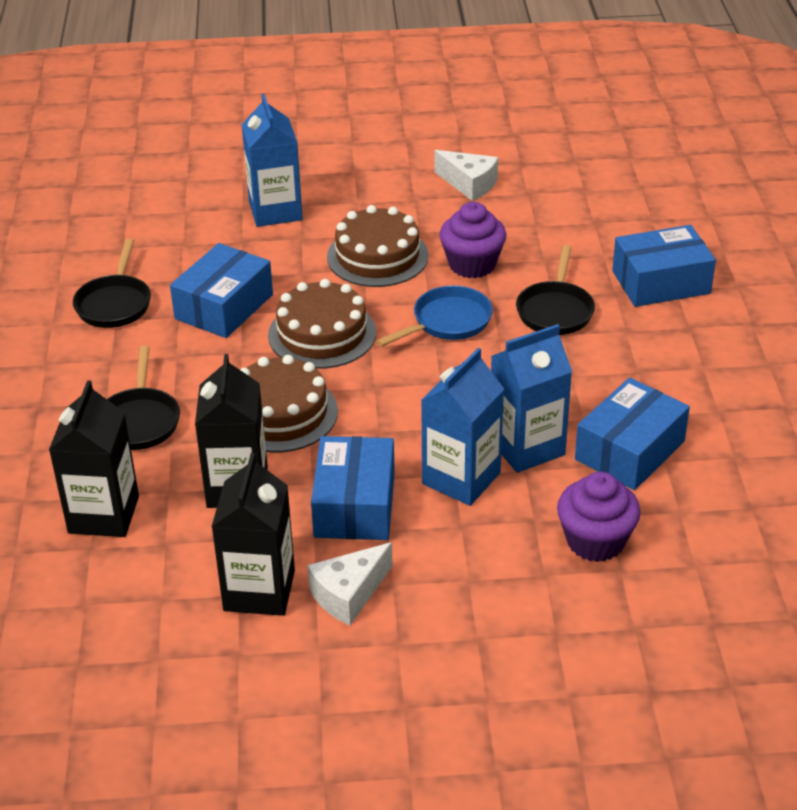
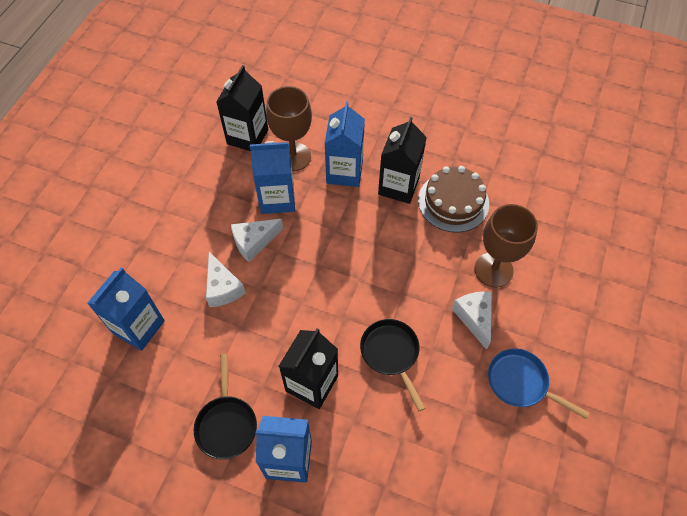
black pan: [73,239,151,328] [107,345,180,450] [516,245,595,335] = 3 -> [194,354,257,460] [360,319,425,411] = 2
blue box: [170,243,273,338] [311,436,395,540] [575,377,690,490] [612,225,716,307] = 4 -> none = 0
blue carton: [242,94,303,227] [421,348,504,506] [491,324,572,473] = 3 -> [87,268,165,351] [250,141,295,214] [256,416,312,483] [324,101,365,187] = 4
brown cake: [240,355,338,452] [268,279,376,369] [327,205,429,287] = 3 -> [418,166,489,233] = 1
brown goblet: none = 0 -> [266,86,312,171] [475,204,538,287] = 2
purple cupcake: [439,202,506,278] [557,472,641,562] = 2 -> none = 0
white cheese: [307,542,393,625] [434,150,498,201] = 2 -> [206,252,246,307] [231,219,283,262] [452,291,492,350] = 3

